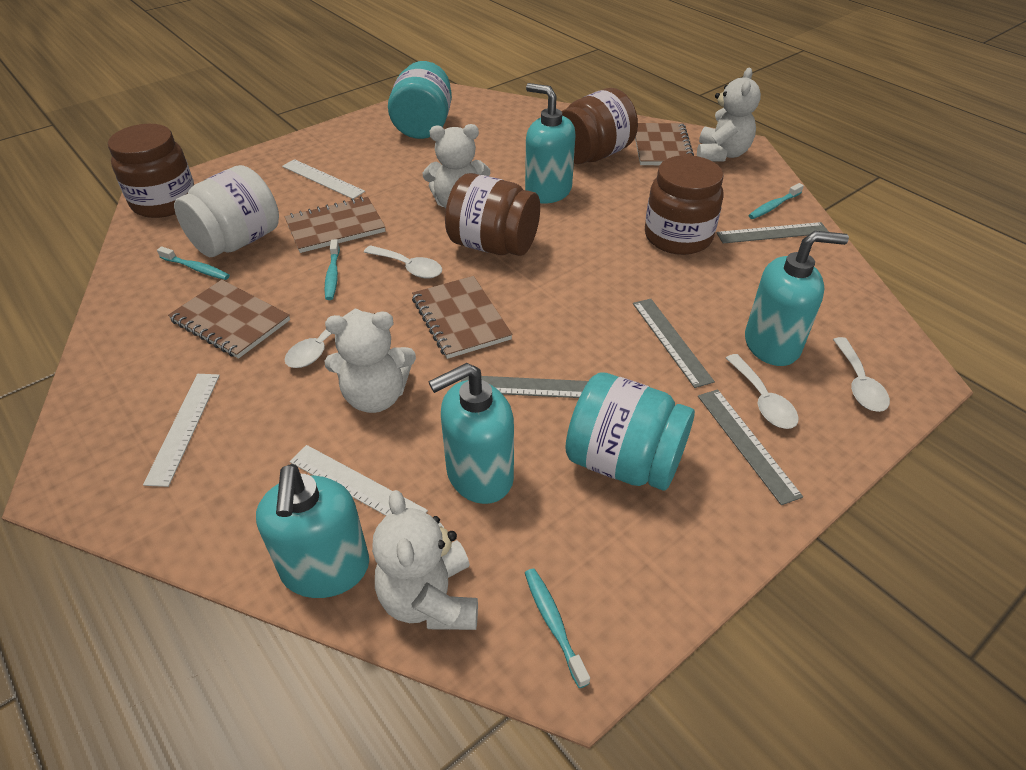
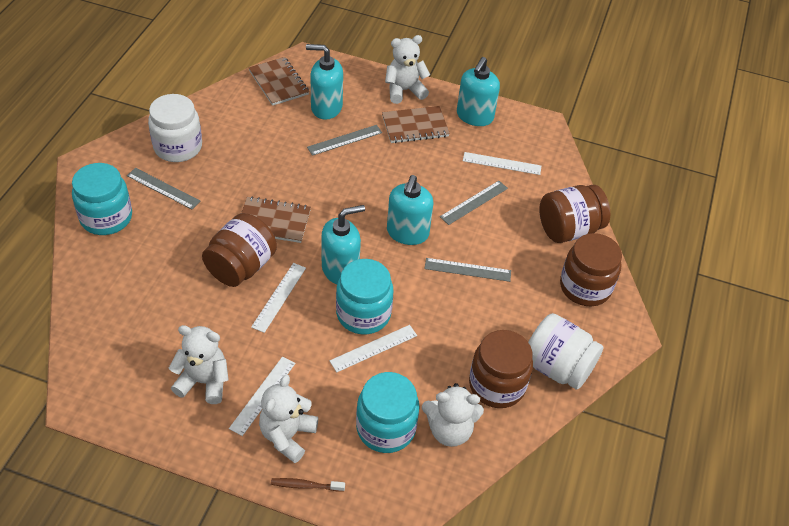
brown notebook: [168,280,290,359] [284,196,385,253] [412,276,513,359] [635,123,694,165] = 4 -> [241,196,311,243] [248,57,309,106] [382,106,450,143] = 3
brown toothbrush: none = 0 -> [271,478,345,492] = 1
turquoise jar: [388,61,452,139] [565,372,695,490] = 2 -> [72,163,132,235] [336,259,393,334] [356,372,420,453] = 3
turquoise toothbrush: [157,246,230,280] [324,239,340,300] [525,568,590,688] [748,183,804,219] = 4 -> none = 0
white jar: [174,165,279,257] = 1 -> [148,94,202,162] [528,313,603,390] = 2
white ruler: [143,374,220,487] [282,159,365,199] [290,445,428,516] = 3 -> [229,357,295,436] [251,263,306,333] [330,325,417,372] [463,152,541,175] = 4
white spoon: [285,309,362,368] [364,245,442,279] [726,354,799,429] [833,337,890,412] = 4 -> none = 0

